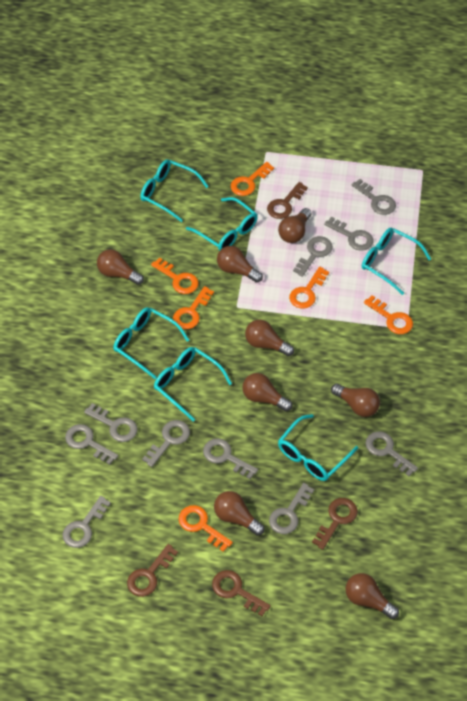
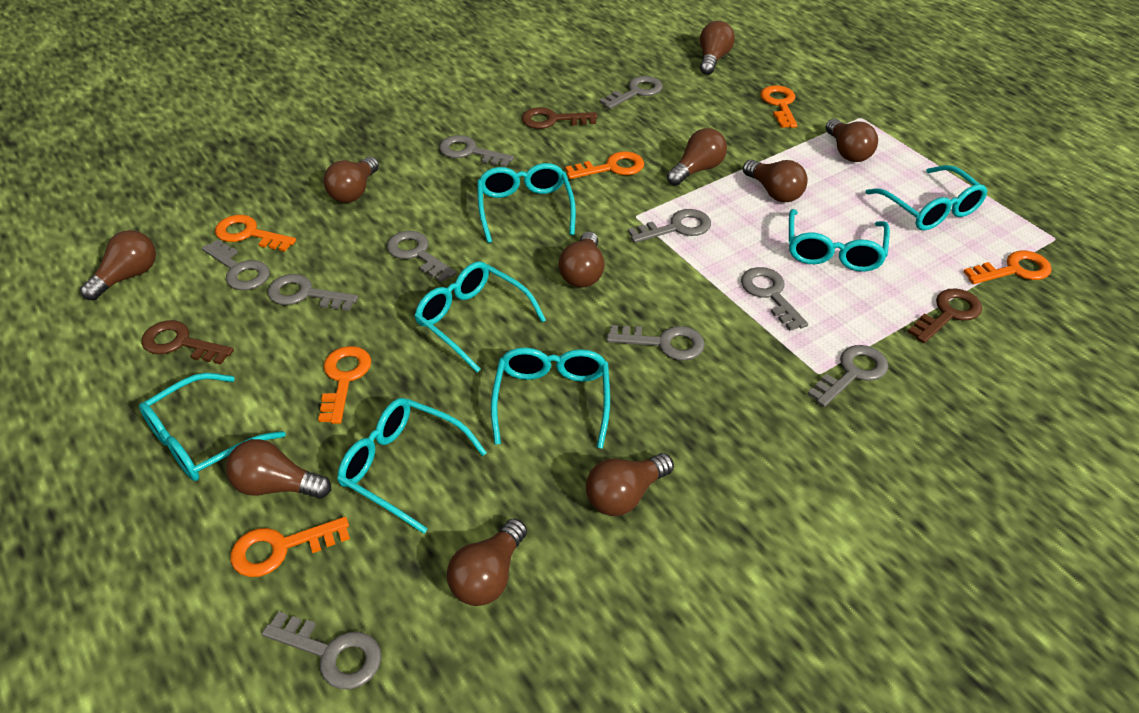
brown key: [127,544,178,597] [212,570,271,616] [267,182,308,219] [312,498,358,550] = 4 -> [141,320,234,365] [522,107,597,129] [908,288,982,343] = 3
brown light bulb: [97,249,144,285] [214,491,265,536] [217,246,263,283] [242,373,292,412] [245,320,294,356] [278,208,311,243] [331,384,380,417] [345,573,399,619] = 8 -> [80,230,156,300] [226,439,331,499] [324,157,379,203] [447,518,527,606] [559,232,605,287] [586,453,674,516] [667,128,727,186] [700,21,735,75] [743,160,808,202] [826,119,878,162] = 10
turquoise glasses: [113,307,189,379] [140,159,209,222] [154,347,232,421] [186,197,258,251] [278,414,358,481] [362,228,431,295] = 6 -> [139,373,285,481] [337,398,487,534] [414,261,546,372] [477,163,576,243] [491,348,610,449] [789,209,890,272] [865,165,988,230] = 7

